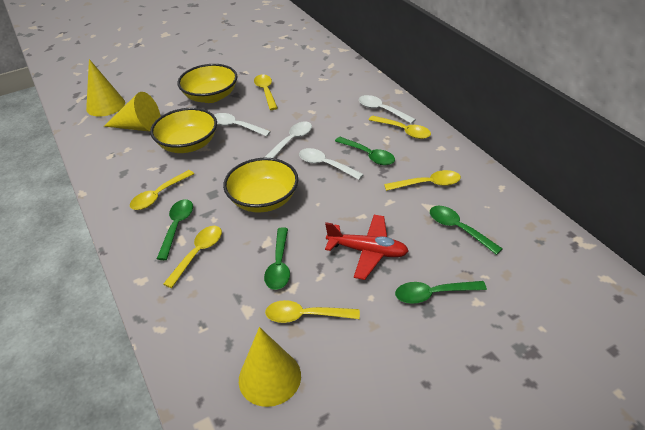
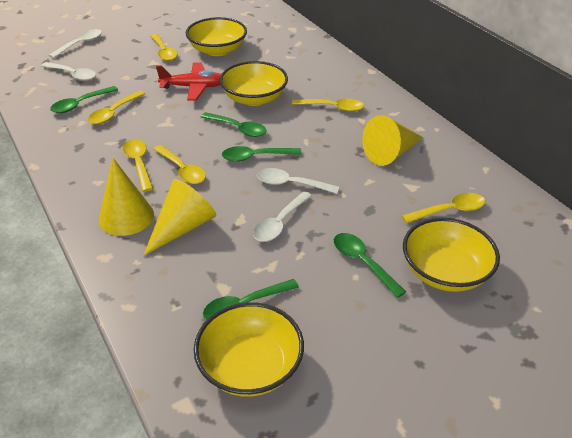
yellow bowl: [150,108,217,153] [177,64,237,103] [223,158,298,213] = 3 -> [186,17,247,56] [194,302,304,397] [219,61,288,106] [403,218,500,292] = 4

